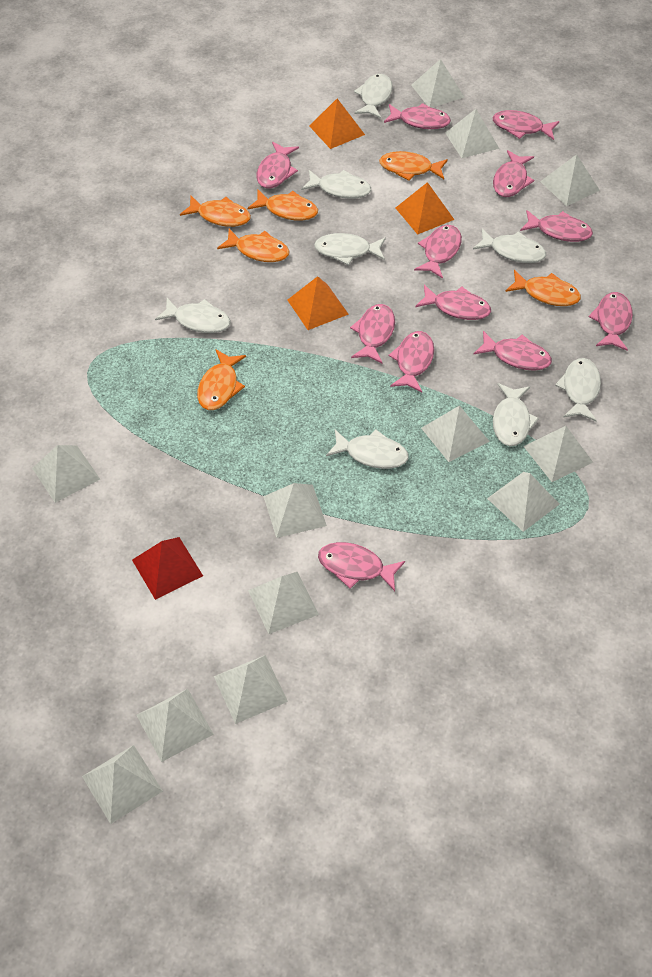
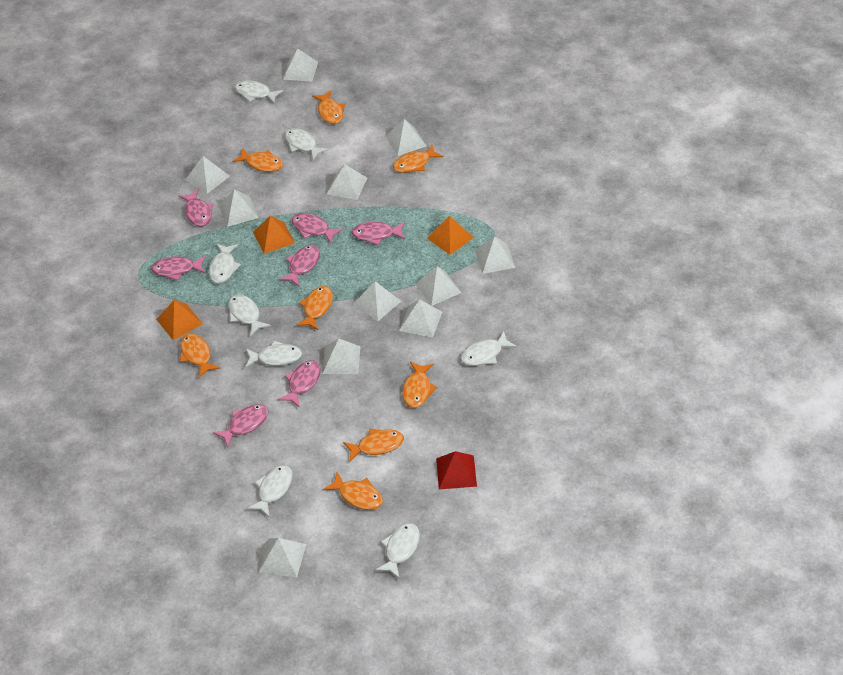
orange fish: [180,196,251,227] [197,350,246,410] [217,229,290,262] [248,190,318,221] [379,151,448,181] [505,270,581,306] = 6 -> [180,333,221,378] [232,148,283,172] [296,286,333,330] [312,90,345,124] [323,472,383,510] [343,428,404,462] [393,145,443,173] [402,362,437,408] = 8
pink fish: [257,142,299,188] [318,542,405,591] [350,304,395,364] [384,103,451,129] [389,331,434,393] [414,225,462,279] [415,285,491,320] [474,331,552,371] [493,110,559,140] [493,150,534,197] [520,210,593,242] [589,292,633,351] = 12 -> [151,256,206,281] [178,189,214,227] [213,404,269,447] [278,360,321,408] [279,245,320,287] [292,213,343,244] [351,222,405,245] = 7
white pyramid: [32,445,100,503] [82,745,163,824] [136,689,214,762] [214,655,288,724] [248,572,319,634] [264,483,327,538] [411,59,464,108] [421,405,490,462] [445,109,499,158] [487,472,559,532] [523,426,593,482] [540,154,600,206] = 12 -> [185,156,230,194] [219,189,259,227] [259,538,306,578] [283,48,318,82] [322,338,361,374] [327,164,367,200] [353,281,401,321] [385,119,426,156] [399,299,442,338] [415,266,462,306] [475,236,515,274] = 11

